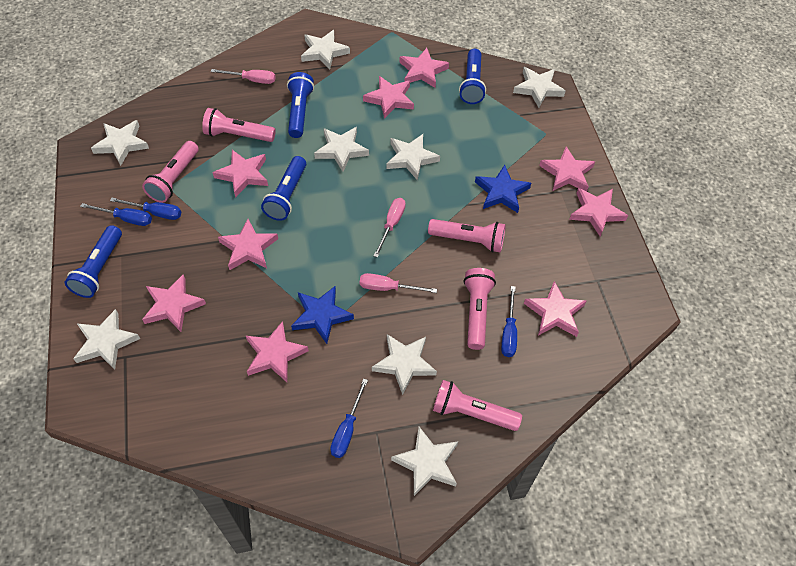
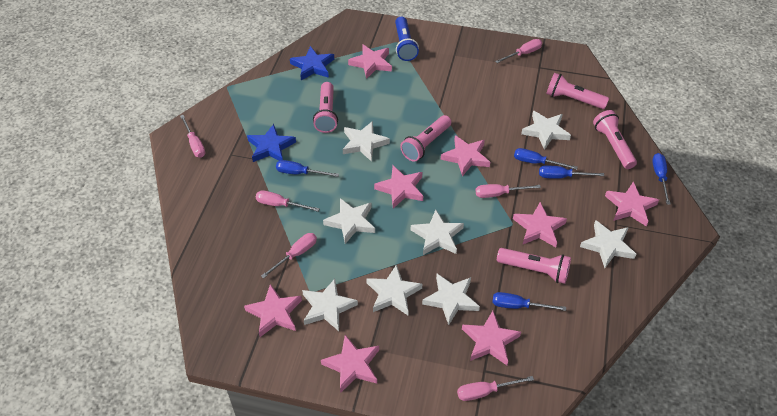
blue flashlight: [65,225,122,298] [261,156,306,221] [287,72,314,138] [459,49,486,104] = 4 -> [395,17,419,61] = 1
blue screwdriver: [80,203,152,226] [110,198,181,220] [330,378,368,458] [501,286,517,357] = 4 -> [276,160,339,177] [492,292,566,311] [514,148,578,170] [539,165,604,179] [652,153,671,205] = 5
pink screwdriver: [211,69,276,84] [360,273,437,293] [374,198,406,258] = 3 -> [180,115,205,158] [256,190,320,212] [261,233,317,279] [457,376,534,401] [476,184,541,198] [495,39,542,63] = 6
pink star: [142,274,206,332] [212,150,268,198] [218,219,278,270] [246,321,309,382] [363,76,414,119] [399,48,449,88] [524,281,586,337] [539,146,595,192] [569,188,628,236] = 9 -> [244,284,302,337] [321,335,379,393] [348,44,392,79] [374,166,423,209] [441,135,490,176] [462,311,521,365] [513,202,567,247] [605,181,659,226] = 8

